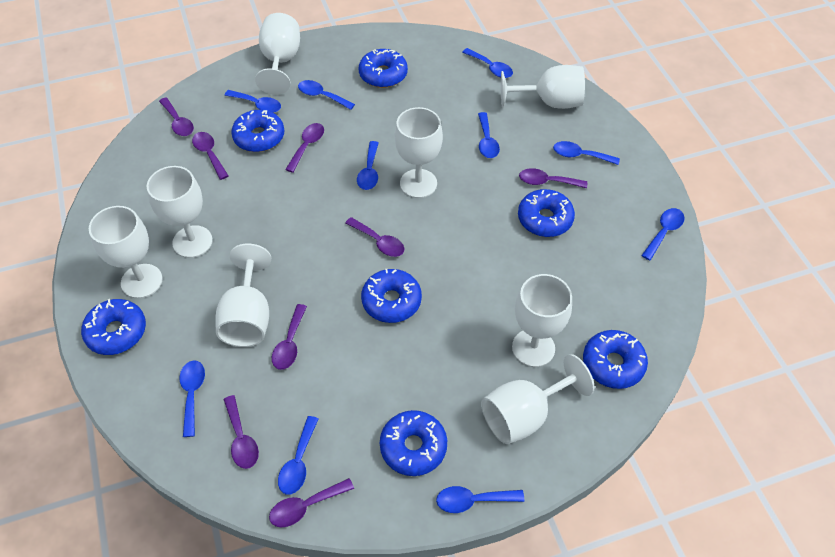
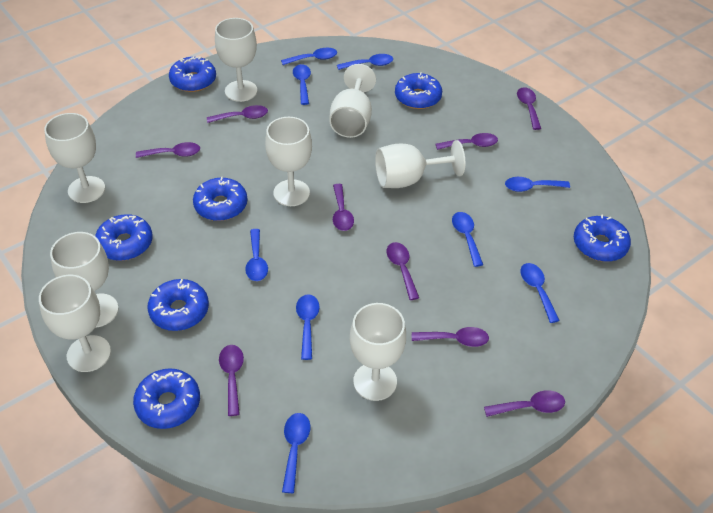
blue spoon: [179,360,205,437] [224,90,281,113] [278,416,318,495] [298,80,355,110] [357,141,378,190] [436,486,524,513] [462,48,513,78] [478,112,500,158] [553,141,620,165] [641,208,685,260] = 10 -> [245,229,268,281] [281,48,337,65] [282,413,310,493] [293,64,311,105] [296,295,320,360] [337,54,393,70] [452,212,483,267] [505,177,570,192] [520,263,560,323] = 9
purple spoon: [159,98,194,136] [192,132,229,180] [223,395,259,469] [269,478,354,527] [272,304,307,370] [285,123,324,173] [345,217,404,257] [519,168,587,188] = 8 -> [136,142,200,158] [207,105,268,123] [219,345,244,416] [333,184,354,231] [386,242,419,300] [412,327,489,347] [436,133,498,150] [484,390,565,417] [517,87,541,130] = 9

